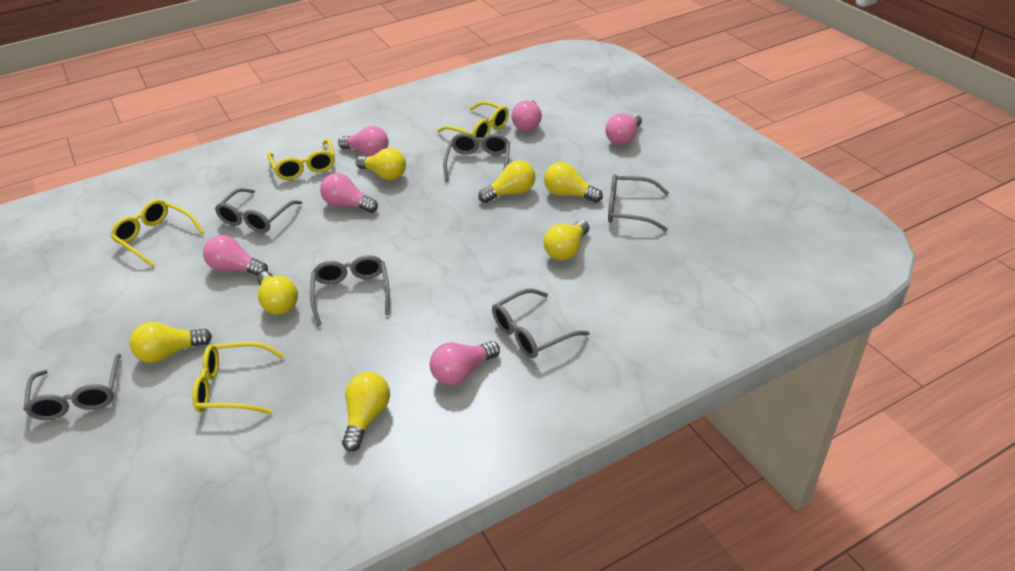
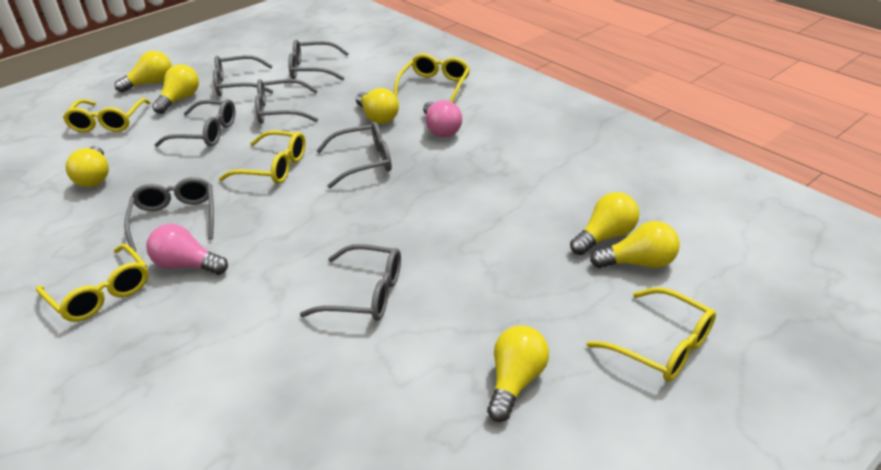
grey glasses: [23,353,121,420] [215,188,302,233] [310,255,390,326] [443,133,510,181] [492,289,590,358] [608,174,669,231] = 6 -> [124,177,214,252] [154,99,236,147] [213,55,273,96] [255,79,318,124] [288,40,349,80] [300,244,401,321] [316,122,392,188] = 7
pink light bulb: [203,235,268,276] [320,173,378,213] [338,126,389,156] [430,341,500,385] [512,100,542,131] [605,114,642,145] = 6 -> [146,224,228,275] [423,100,462,138] = 2
yellow glasses: [110,199,204,267] [192,342,284,414] [267,139,335,180] [437,101,509,143] = 4 -> [36,244,148,322] [63,98,151,132] [219,130,306,184] [394,54,470,102] [587,287,716,382] = 5

